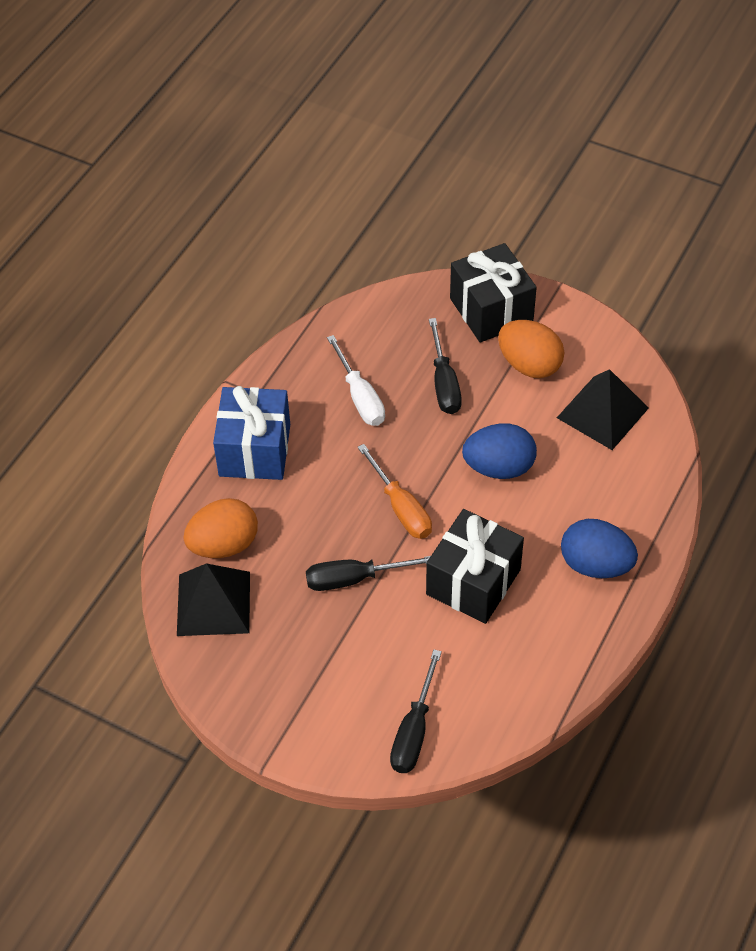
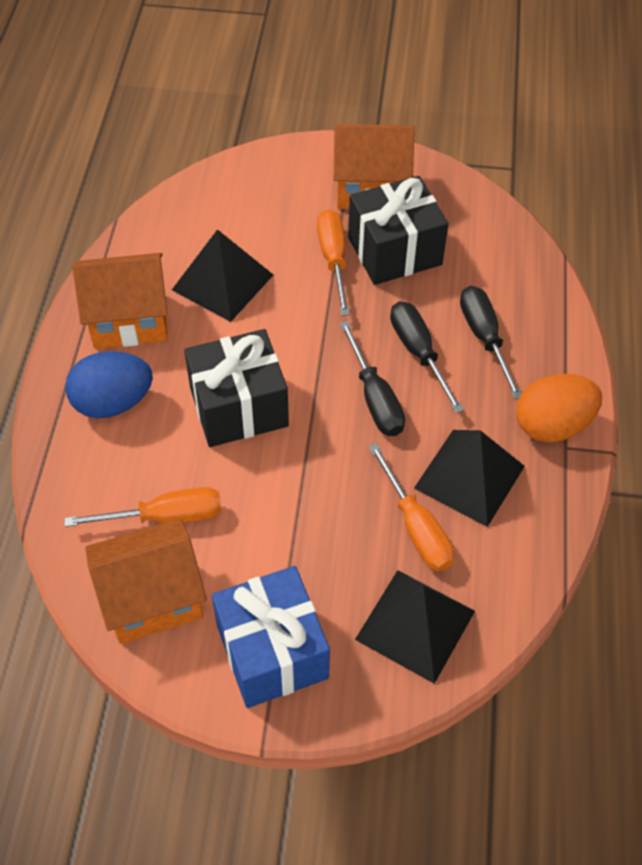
black pyramid: [177,563,250,636] [557,369,649,450] = 2 -> [172,229,273,322] [355,570,475,684] [414,430,525,527] = 3
blue egg: [462,423,537,479] [561,519,638,578] = 2 -> [65,351,153,418] = 1
orange egg: [183,498,258,558] [498,320,564,378] = 2 -> [516,374,602,442] = 1
orange house: none = 0 -> [72,253,168,349] [85,518,207,644] [334,124,415,209] = 3
orange screwdriver: [357,444,432,539] = 1 -> [64,487,221,527] [317,210,350,316] [368,443,454,572] = 3
white screwdriver: [327,335,385,426] = 1 -> none = 0

